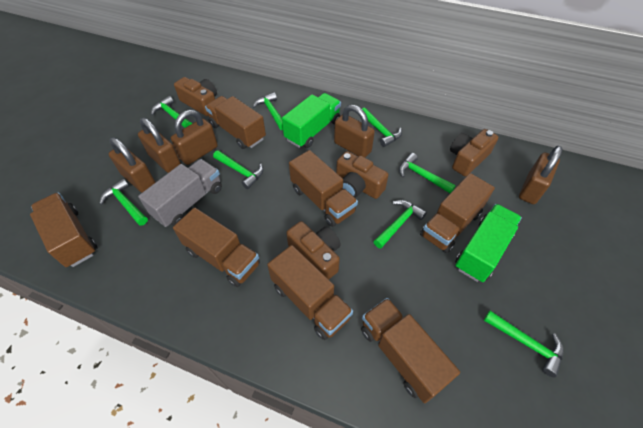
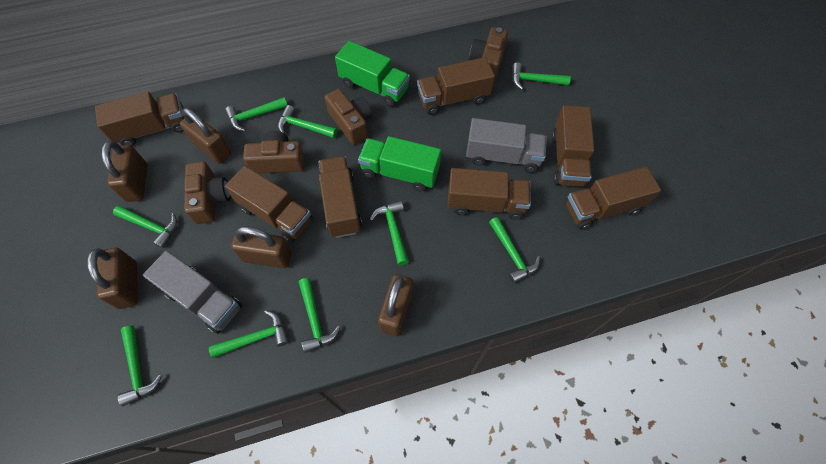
green hammer: [100,179,148,226] [151,96,192,128] [213,150,263,189] [253,92,283,130] [362,108,402,147] [373,200,427,249] [399,153,456,193] [484,311,564,377] = 8 -> [113,205,177,248] [118,325,162,406] [209,310,289,358] [225,97,287,131] [278,105,337,138] [299,278,340,353] [369,200,409,266] [489,217,540,283] [512,62,571,90] = 9
grey truck: [138,159,222,227] = 1 -> [143,251,242,334] [466,118,547,173] = 2

